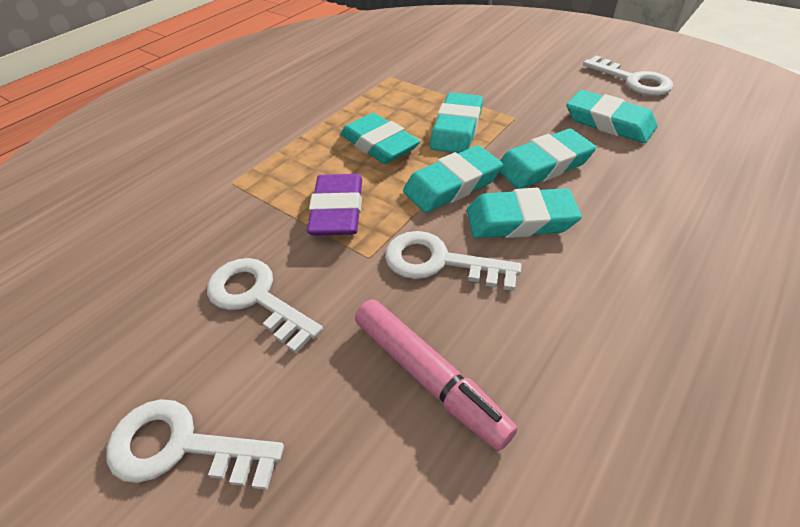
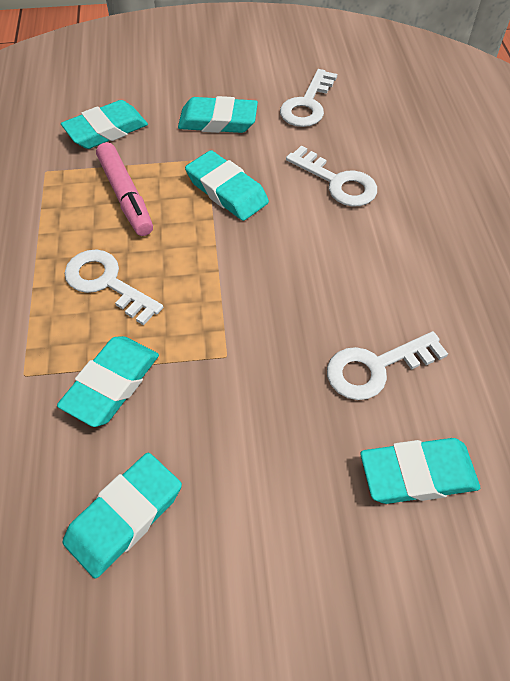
purple eraser: [307,174,362,236] = 1 -> none = 0

